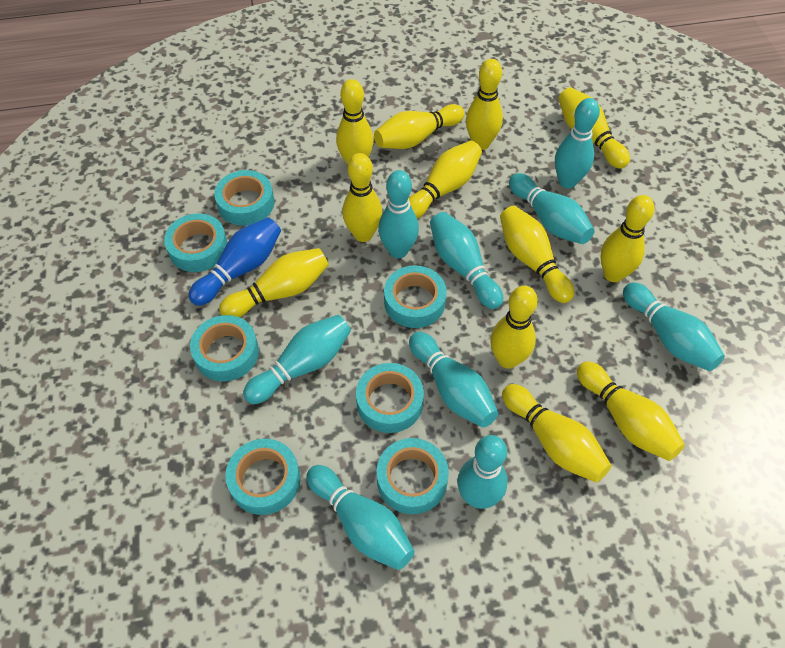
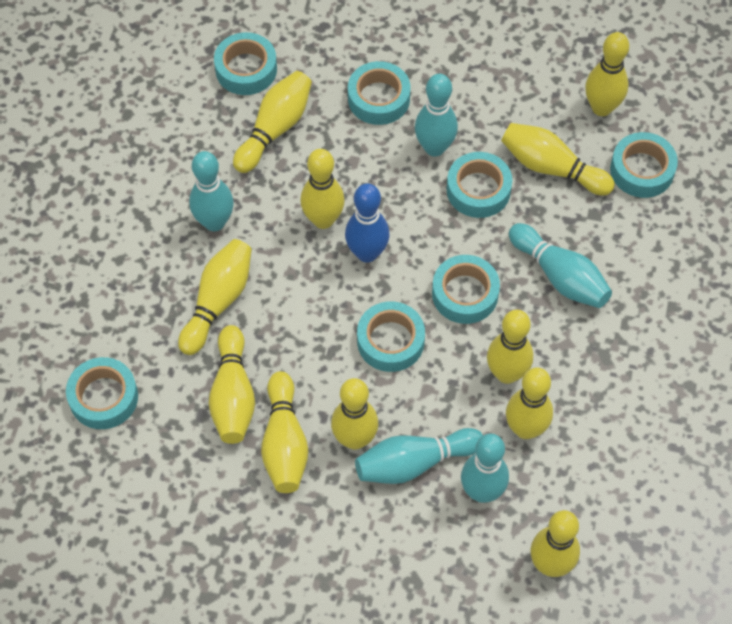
turquoise bowling pin: [243,315,351,404] [306,465,415,570] [378,170,419,258] [409,332,498,428] [430,212,503,309] [457,435,508,509] [509,173,595,244] [555,98,600,188] [623,282,725,371] = 9 -> [189,151,234,231] [355,428,483,484] [415,74,458,156] [461,433,509,503] [509,223,612,308] = 5
yellow bowling pin: [219,248,329,317] [336,79,374,165] [342,153,382,242] [374,104,464,149] [409,141,482,219] [466,59,503,150] [490,286,538,369] [500,206,574,303] [502,384,611,482] [558,87,630,169] [577,361,685,461] [601,195,654,282] = 12 -> [178,239,252,355] [209,325,255,444] [233,71,312,173] [261,371,308,493] [300,149,345,229] [331,378,378,450] [487,310,533,384] [501,123,615,196] [506,367,553,439] [530,510,580,577] [585,32,629,116] = 11

